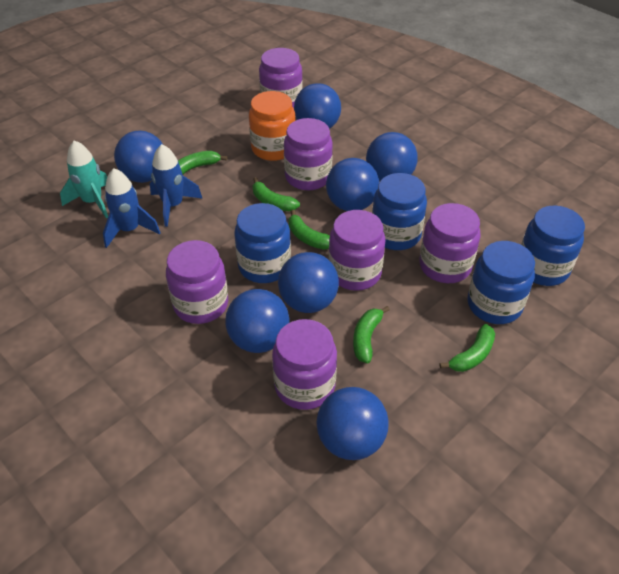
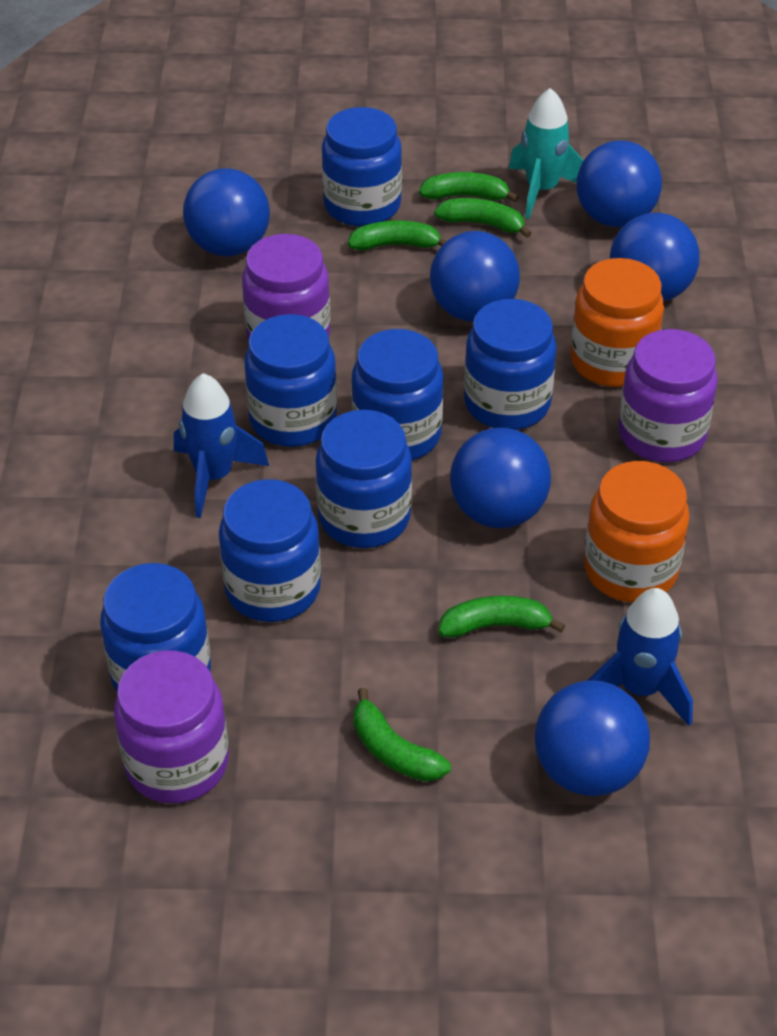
blue ball: [114,131,163,183] [225,289,289,353] [278,252,339,313] [294,83,341,129] [316,387,388,460] [326,158,379,211] [366,132,417,181] = 7 -> [183,168,270,256] [430,231,520,322] [450,428,551,528] [535,680,650,796] [577,140,662,227] [610,213,700,301] = 6
blue jar: [234,203,291,283] [372,173,427,250] [468,241,535,324] [521,205,585,286] = 4 -> [100,563,211,692] [219,479,321,622] [244,314,337,447] [316,410,412,548] [322,107,402,227] [352,329,443,460] [464,299,557,430] = 7
orange jar: [249,91,295,161] = 1 -> [571,258,664,387] [584,461,689,602] = 2
purple jar: [166,240,228,324] [259,48,303,108] [272,319,337,410] [284,118,333,190] [328,210,386,291] [419,203,481,283] = 6 -> [114,650,229,803] [242,234,330,341] [618,329,718,462] = 3

